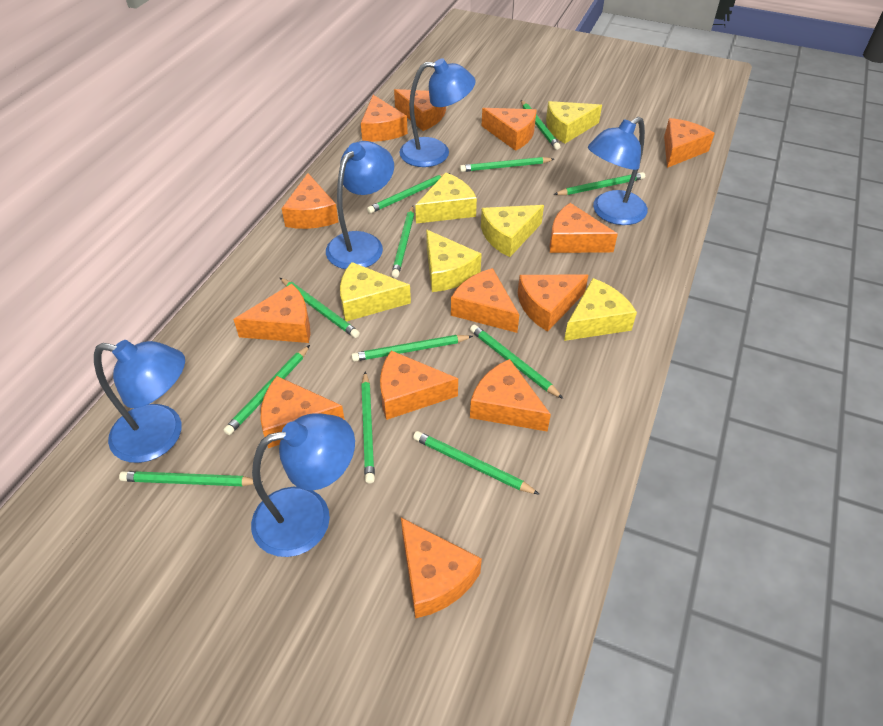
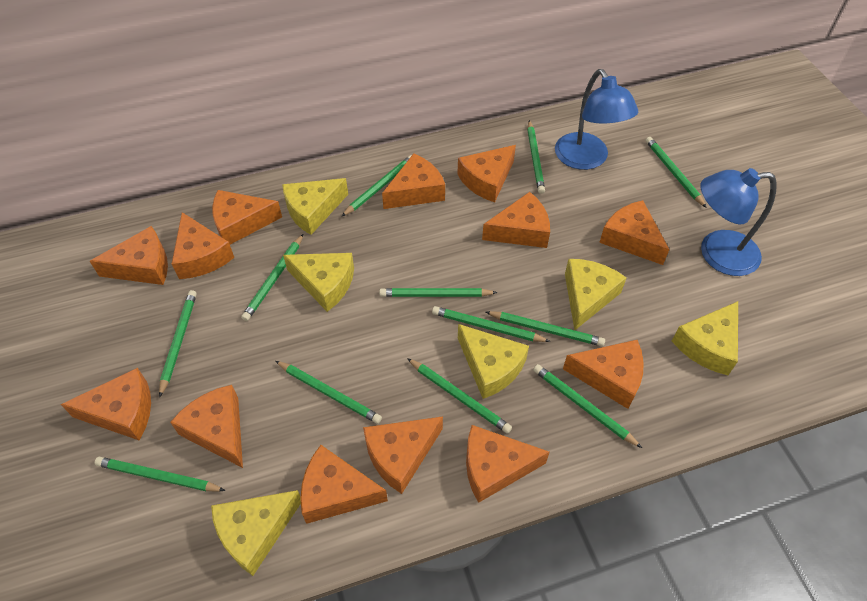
blue lamp: [94,340,185,463] [251,413,355,557] [326,141,394,269] [400,59,476,167] [588,117,648,225] = 5 -> [555,69,638,170] [700,168,777,276] = 2

